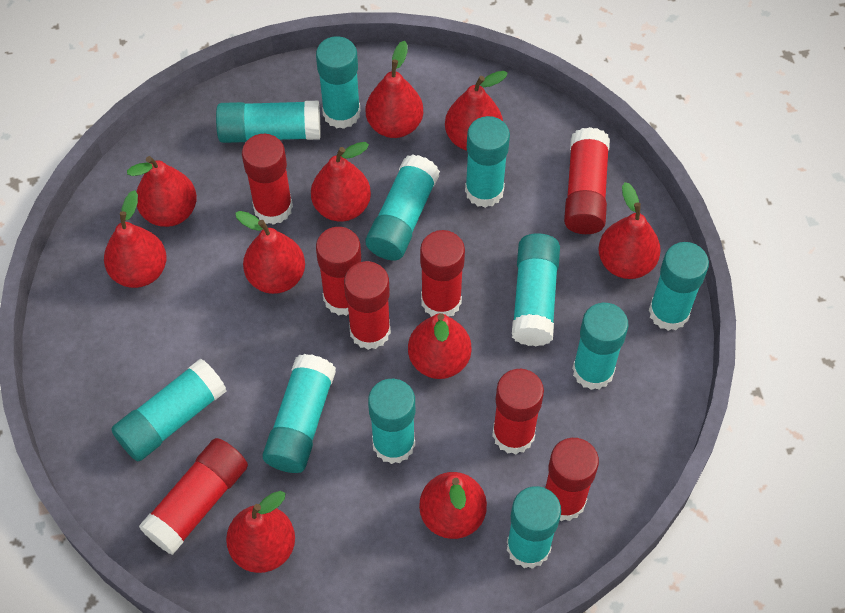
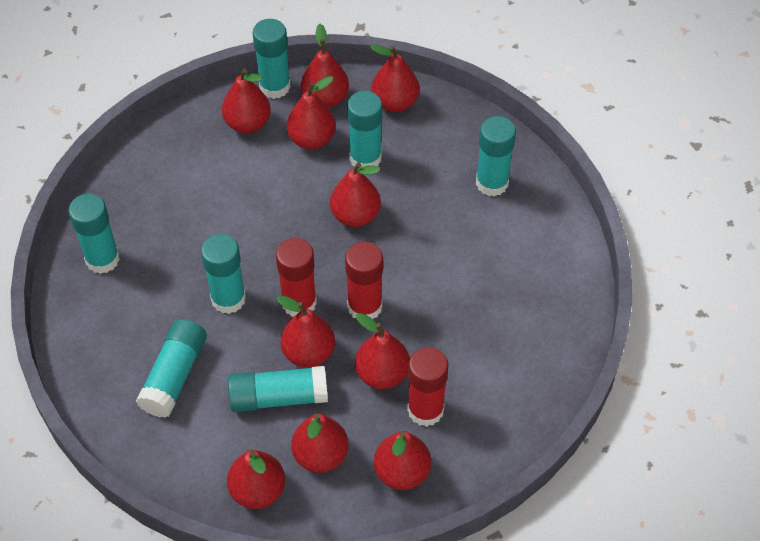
red glue stick: [139,438,248,555] [242,134,293,225] [316,227,361,316] [344,261,391,350] [420,230,465,317] [492,369,544,454] [545,438,599,521] [564,127,610,234] = 8 -> [276,238,317,317] [345,242,383,319] [407,347,449,427] = 3
turquoise glue stick: [112,358,227,461] [216,101,321,143] [262,354,336,473] [316,36,360,129] [366,154,440,261] [368,379,415,464] [465,116,510,208] [507,486,561,569] [512,233,560,346] [572,303,628,390] [649,242,709,331] = 11 -> [69,193,120,274] [136,319,207,418] [201,234,246,314] [228,366,328,412] [253,19,291,99] [347,91,382,168] [476,116,516,197] = 7

